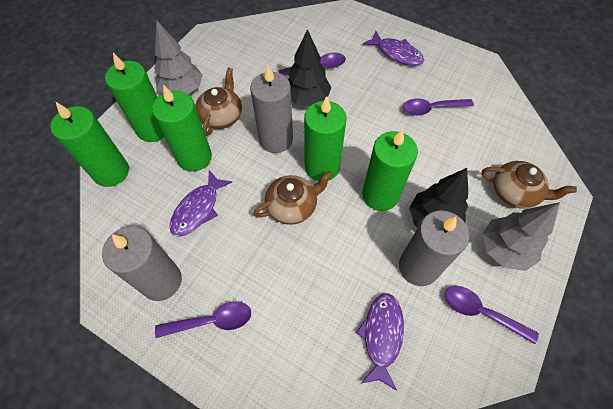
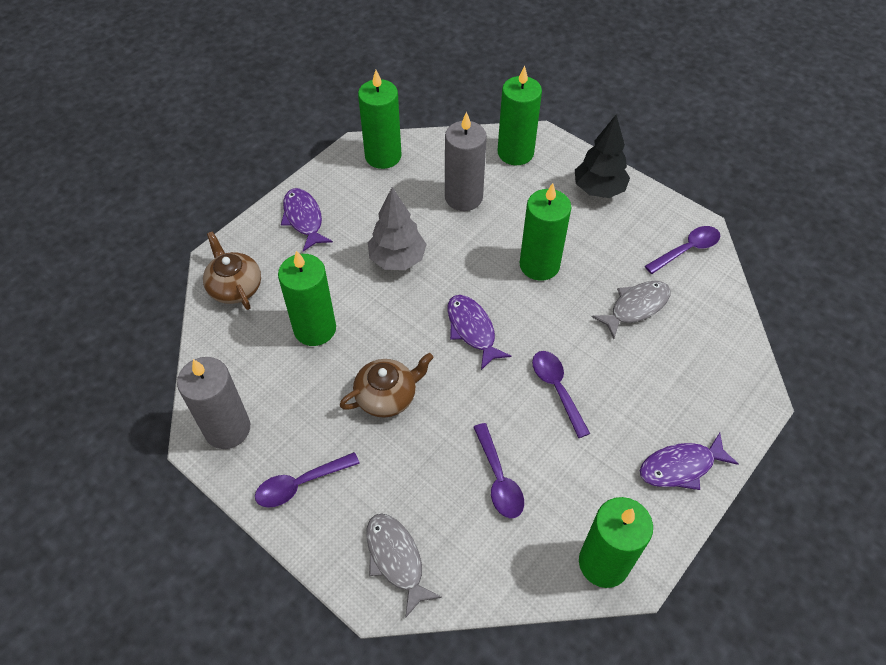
black tree: [288,29,332,106] [409,168,468,228] = 2 -> [575,115,630,198] = 1
brown teapot: [195,68,242,136] [253,171,333,225] [482,161,577,209] = 3 -> [203,231,261,310] [339,353,434,418] = 2
grey candle: [102,226,182,301] [250,65,293,153] [399,210,469,286] = 3 -> [177,357,250,449] [445,112,487,211] = 2
grey fish: none = 0 -> [366,513,442,618] [592,281,670,339] = 2
grey tree: [154,20,203,94] [482,202,560,271] = 2 -> [368,187,427,270] = 1

